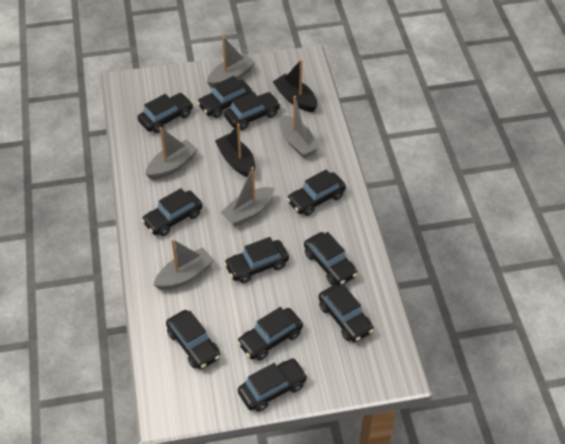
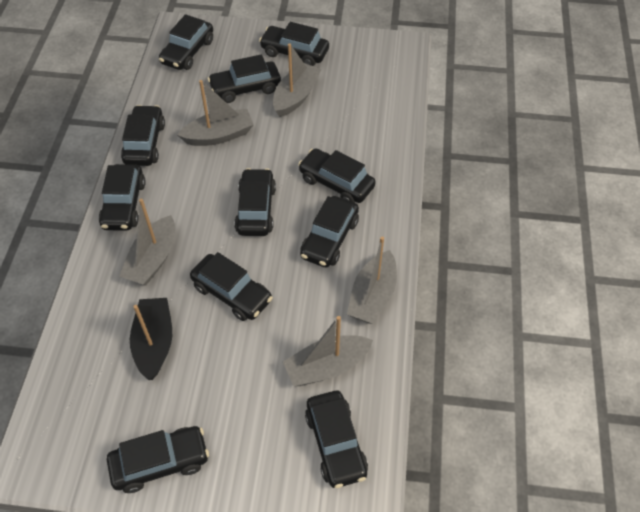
black boat: [215,123,255,177] [273,59,317,112] = 2 -> [130,298,172,380] = 1

